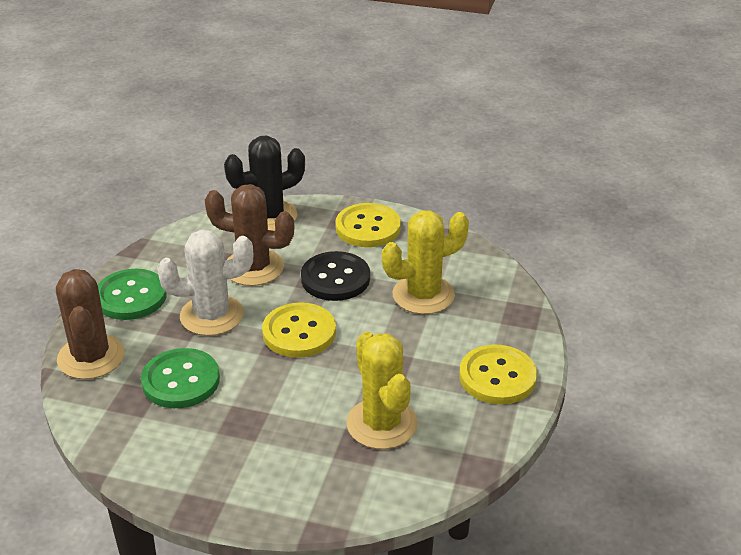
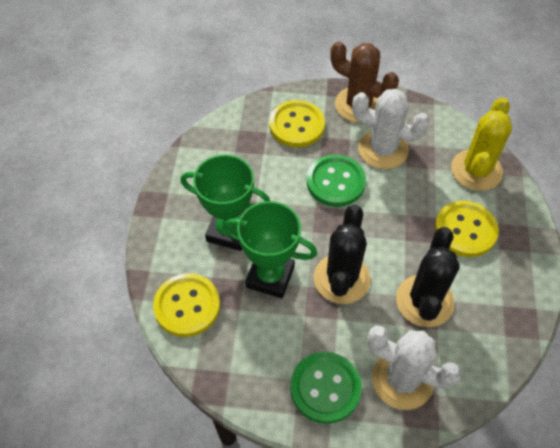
black button: [301,251,370,301] = 1 -> none = 0
black cactus: [224,136,305,231] = 1 -> [314,204,371,304] [396,227,460,327] = 2
brown cactus: [56,269,125,379] [205,184,294,286] = 2 -> [330,41,399,123] = 1
green trophy: none = 0 -> [180,154,270,251] [223,201,317,298] = 2
white cactus: [157,230,253,336] = 1 -> [352,89,430,169] [367,326,462,410] = 2
yellow cactus: [346,332,418,449] [382,210,469,314] = 2 -> [451,97,512,191] = 1

